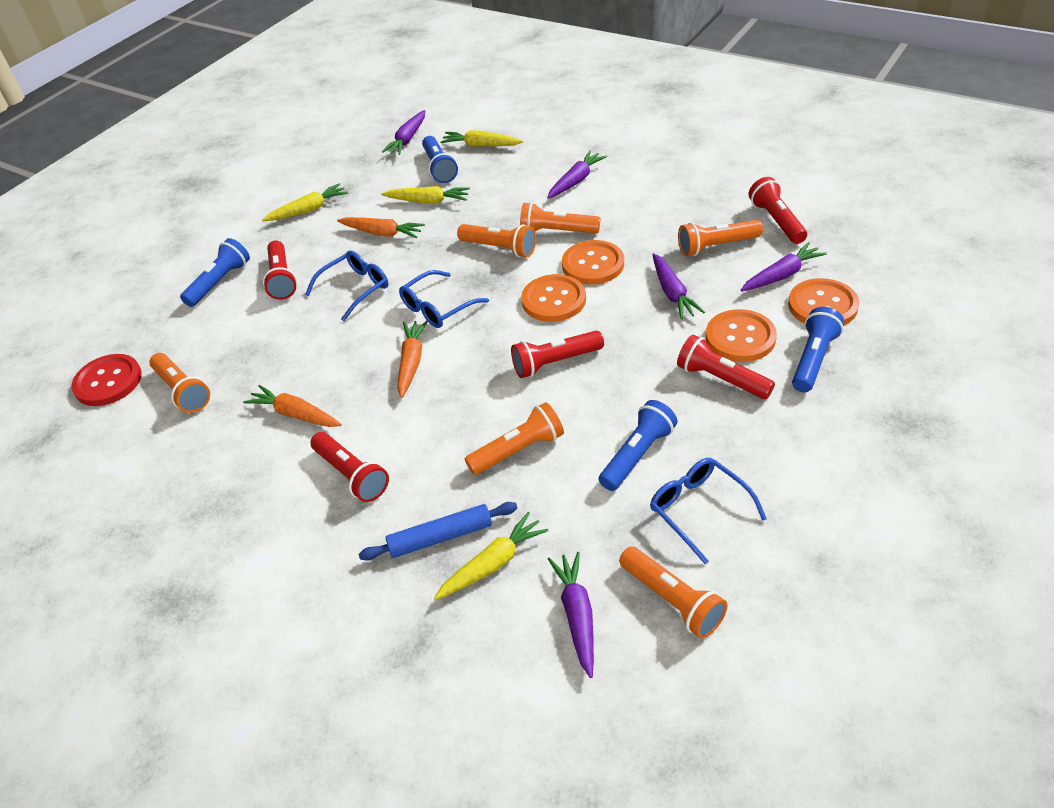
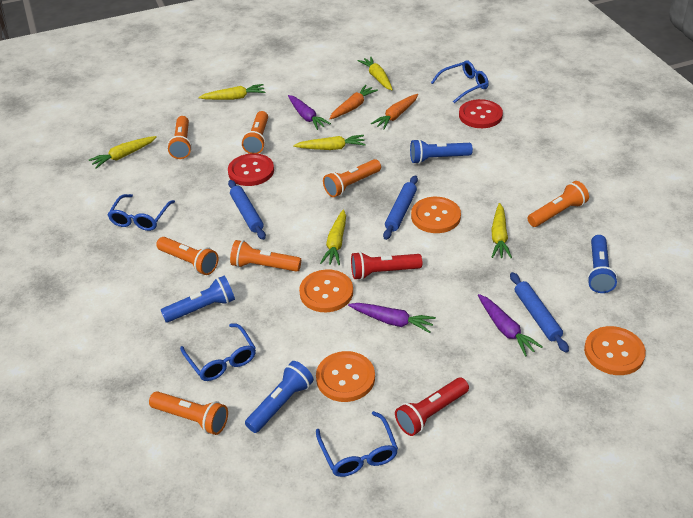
blue glasses: [305,251,388,321] [399,270,489,328] [650,458,767,564] = 3 -> [108,194,175,231] [180,324,256,381] [316,411,398,477] [431,60,489,103] = 4
blue rolling pin: [359,502,517,561] = 1 -> [228,180,266,240] [383,175,418,240] [510,272,569,353] = 3
orange carrot: [243,385,342,427] [337,217,425,238] [397,320,428,398] = 3 -> [329,85,378,119] [371,94,418,129] = 2
orange flashlight: [149,353,210,413] [457,224,536,257] [465,402,564,475] [520,202,600,233] [619,546,728,638] [678,220,763,256] = 6 -> [149,391,228,435] [156,237,219,275] [167,116,192,159] [230,240,301,272] [242,111,268,154] [323,159,381,197] [528,181,589,227] = 7
purple carrot: [382,110,425,155] [547,151,607,199] [548,552,594,678] [652,253,705,319] [741,242,827,291] = 5 -> [288,95,331,130] [348,303,436,333] [478,294,543,357] = 3
red button: [71,354,142,406] = 1 -> [228,153,274,186] [459,99,503,128] = 2
red flashlight: [263,240,297,300] [310,432,389,502] [511,330,604,378] [677,335,775,399] [749,177,807,244] = 5 -> [351,252,422,280] [395,378,469,436] = 2
yellow carrot: [262,183,348,221] [381,186,470,203] [434,512,549,600] [440,130,523,147] = 4 -> [88,136,156,168] [199,84,265,100] [293,135,366,150] [320,209,346,265] [358,56,393,90] [491,203,512,258] = 6

